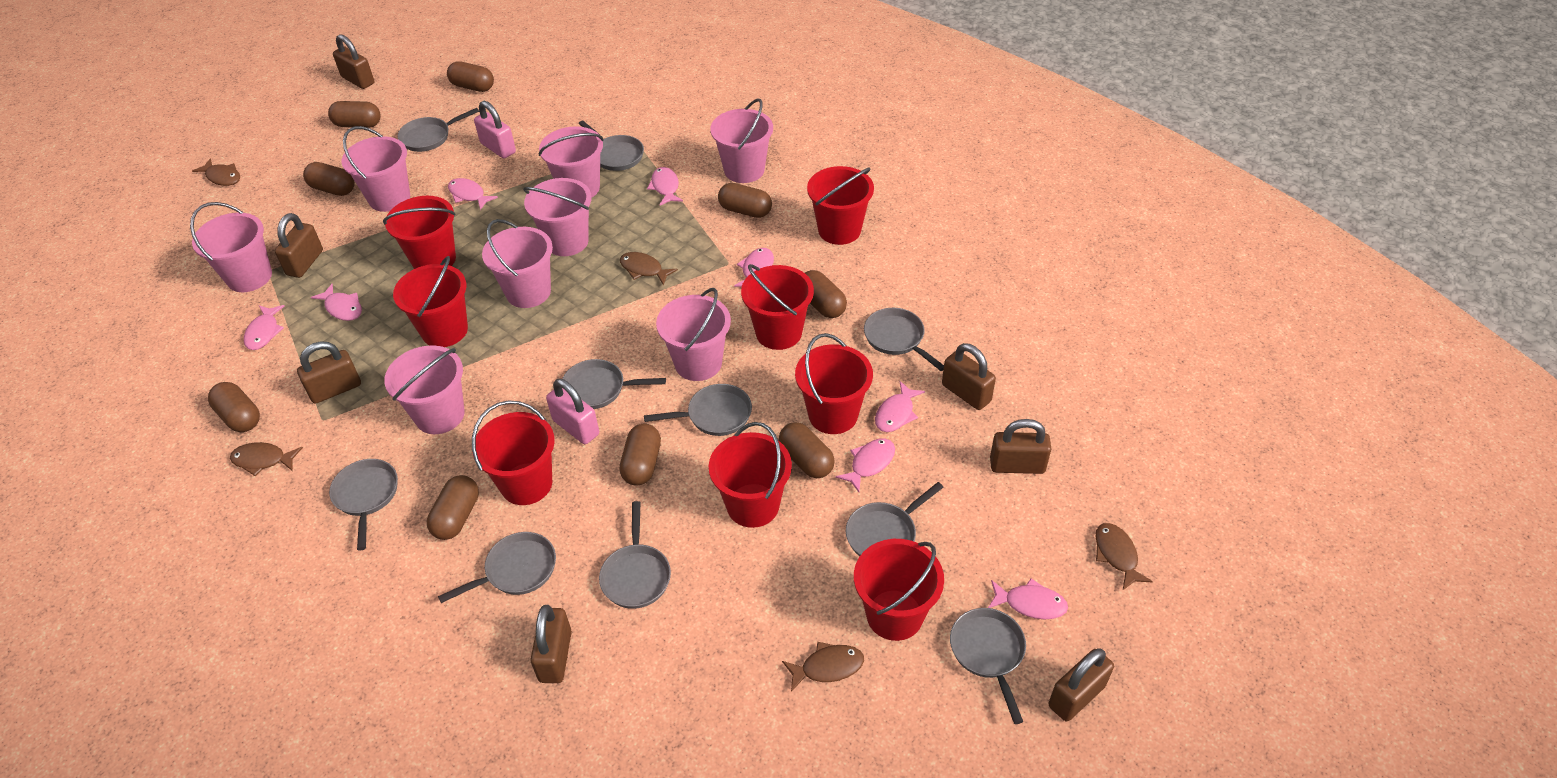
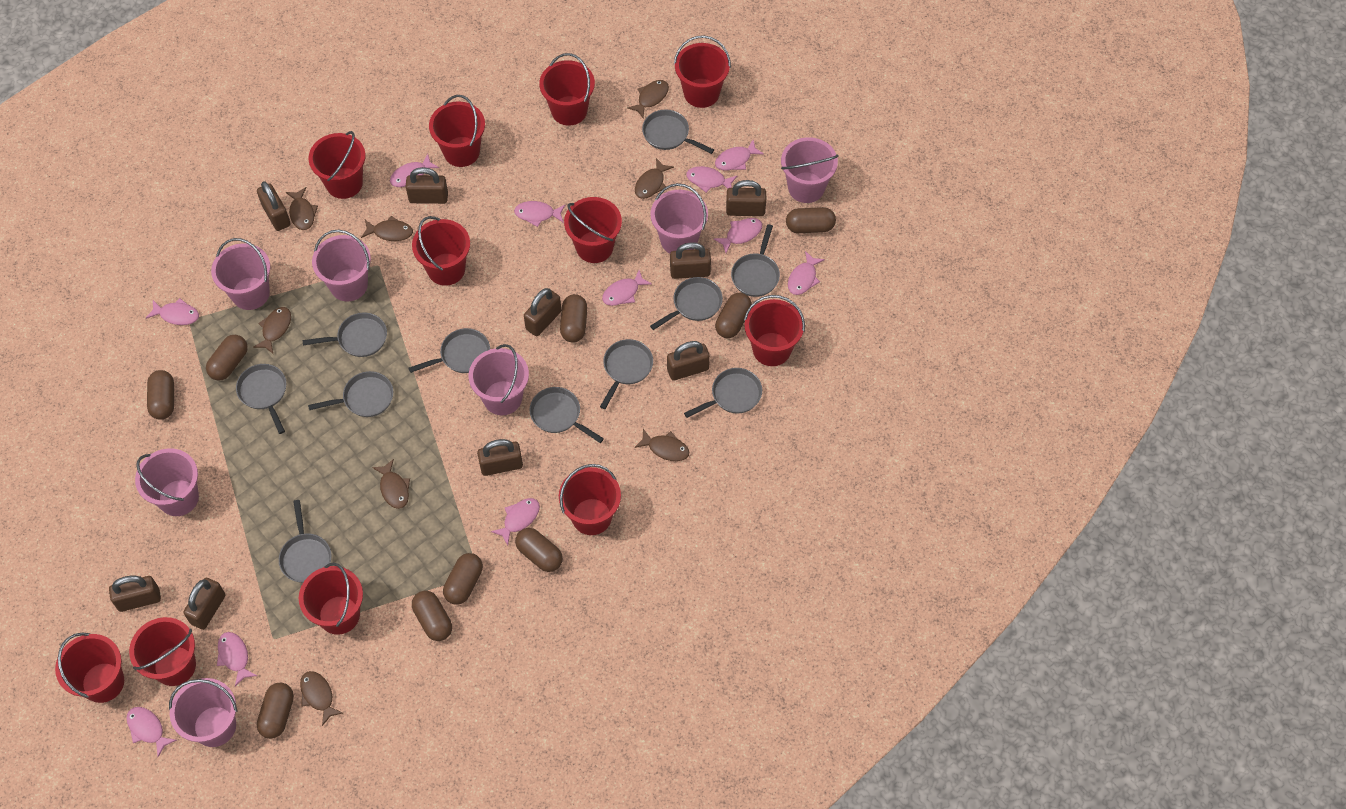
brown fish: [192,159,240,186] [230,442,303,476] [620,252,678,285] [782,642,864,692] [1095,523,1153,590] = 5 -> [253,307,291,353] [286,187,318,230] [300,671,343,726] [361,216,413,241] [372,459,410,509] [627,80,669,118] [634,429,689,461] [635,158,674,199] = 8
brown padlock: [275,213,323,278] [297,341,361,404] [333,34,374,89] [530,605,572,683] [942,343,996,410] [990,419,1051,474] [1049,648,1114,721] = 7 -> [109,576,161,612] [183,578,225,630] [257,181,291,231] [406,167,448,204] [477,439,523,476] [524,288,561,336] [667,341,710,381] [670,242,711,279] [726,180,766,216] = 9
grey pan: [329,459,398,550] [398,108,479,152] [438,532,556,603] [562,359,666,409] [578,120,644,171] [599,501,671,609] [644,384,752,436] [846,482,944,556] [864,308,944,371] [950,608,1026,724] = 10 -> [236,364,286,434] [279,500,332,583] [302,312,387,357] [308,371,393,417] [409,328,490,373] [529,387,604,443] [600,339,653,409] [642,110,714,154] [650,277,723,330] [684,368,762,418] [731,224,780,297] = 11
pink bucket: [190,202,272,292] [342,126,410,212] [384,345,465,434] [482,219,553,308] [523,178,592,256] [539,126,604,197] [656,288,731,381] [710,99,773,183] = 8 -> [135,448,199,516] [169,678,238,747] [211,238,270,310] [312,230,371,302] [469,344,529,415] [650,183,708,253] [781,137,839,203] = 7
pink fish: [244,305,285,350] [311,284,362,321] [448,178,498,210] [647,167,683,205] [734,248,774,287] [836,438,895,492] [875,381,925,432] [988,578,1068,619] = 8 -> [126,707,177,757] [146,298,199,325] [217,632,257,687] [390,154,439,187] [491,498,540,545] [514,201,566,227] [602,270,652,306] [686,166,738,193] [714,218,762,253] [715,140,764,171] [788,251,825,295] = 11
pink padlock: [474,101,516,159] [546,379,599,444] = 2 -> none = 0
red bucket: [383,196,456,269] [393,256,468,347] [472,400,555,505] [709,422,792,528] [741,264,814,350] [795,333,873,434] [807,166,874,245] [854,539,944,641] = 8 -> [55,632,124,703] [129,617,196,686] [299,563,363,635] [309,131,366,199] [412,216,470,286] [429,95,485,167] [539,53,595,126] [559,464,621,535] [564,197,622,263] [674,35,731,108] [744,295,805,366] = 11

